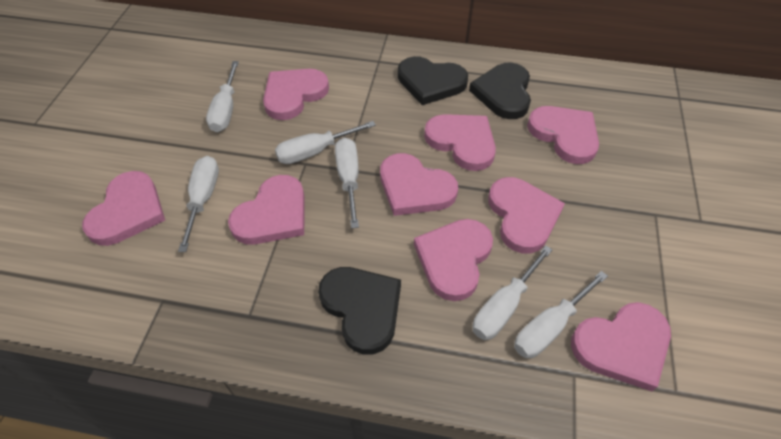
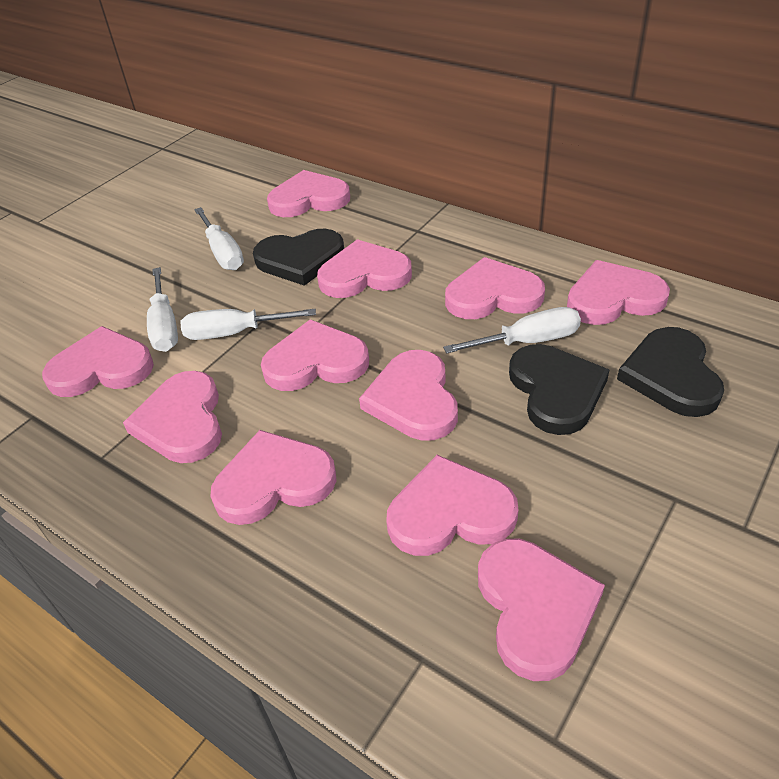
pink heart: [82,171,165,246] [228,175,305,245] [263,69,329,120] [380,153,458,216] [414,219,493,301] [424,114,496,171] [488,177,565,253] [527,106,599,164] [571,302,671,391] = 9 -> [42,326,154,397] [123,371,222,463] [210,430,337,525] [261,319,369,391] [267,170,350,217] [317,239,412,298] [359,350,458,441] [386,455,519,556] [445,257,545,319] [478,539,605,681] [567,260,670,325] = 11
white screwdriver: [178,156,219,252] [206,61,239,132] [275,121,376,164] [335,138,359,229] [473,245,552,340] [514,271,608,358] = 6 -> [147,267,178,352] [180,309,316,340] [194,207,244,270] [443,307,581,354] = 4

